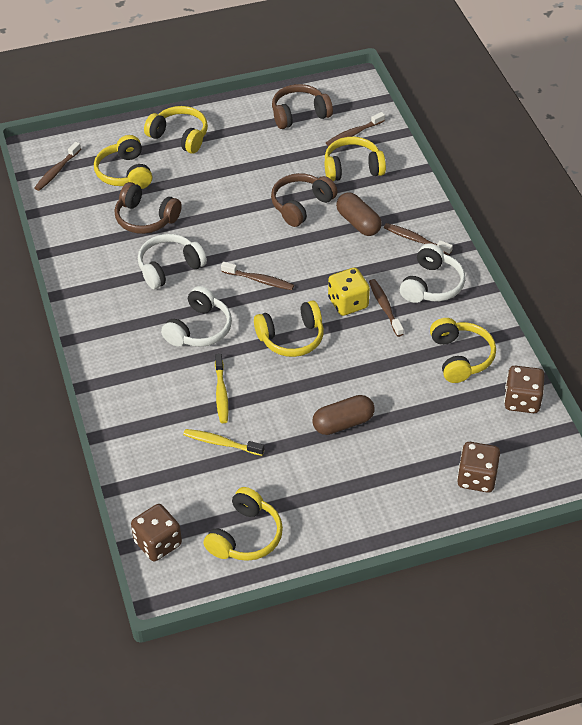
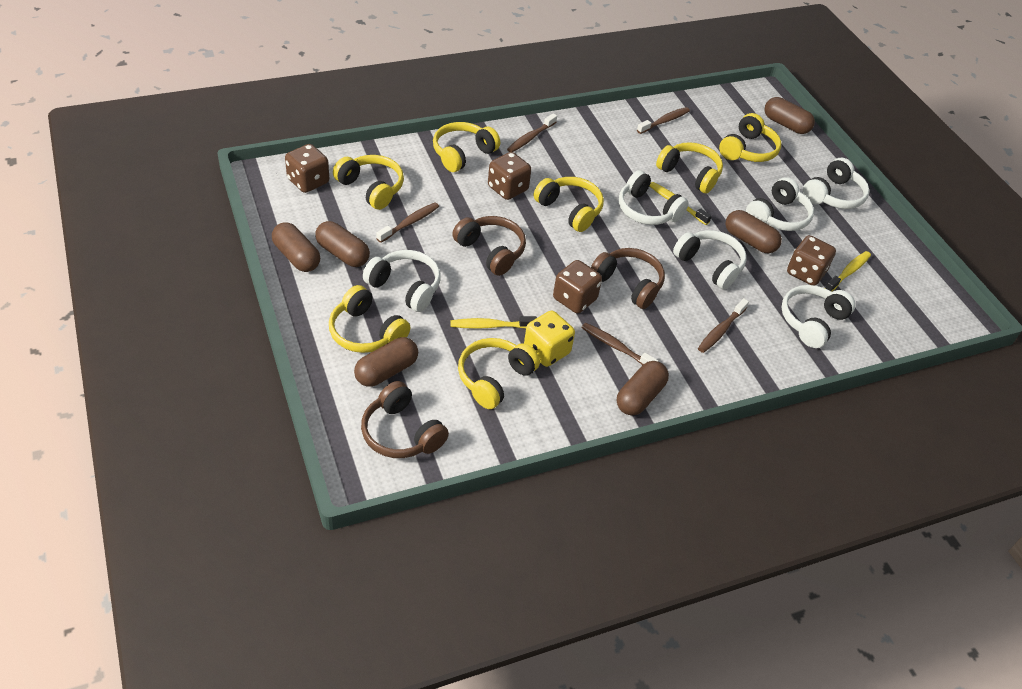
brown capsule: [312,395,374,435] [336,193,382,236] = 2 -> [272,222,320,272] [315,221,370,267] [354,337,418,387] [617,361,669,415] [725,210,782,253] [764,97,815,134] = 6
brown dice: [131,504,182,561] [457,442,500,493] [504,366,545,413] = 3 -> [285,144,329,193] [488,152,531,200] [553,260,602,313] [787,235,836,286] = 4
white headphones: [138,234,207,289] [161,286,232,347] [400,243,465,303] = 3 -> [363,250,441,312] [619,170,689,225] [673,230,746,289] [746,177,814,231] [781,285,856,348] [803,158,869,209] = 6
yellow headphones: [94,135,152,189] [144,106,208,154] [203,487,283,561] [254,300,324,357] [325,137,386,181] [430,318,496,383] = 6 -> [329,285,410,353] [333,155,404,210] [433,122,500,172] [458,338,540,409] [534,177,604,232] [656,142,723,194] [719,113,781,162] = 7
yellow toothbrush: [183,429,264,456] [215,354,228,423] = 2 -> [450,316,537,329] [650,182,712,225] [825,251,871,292] = 3

